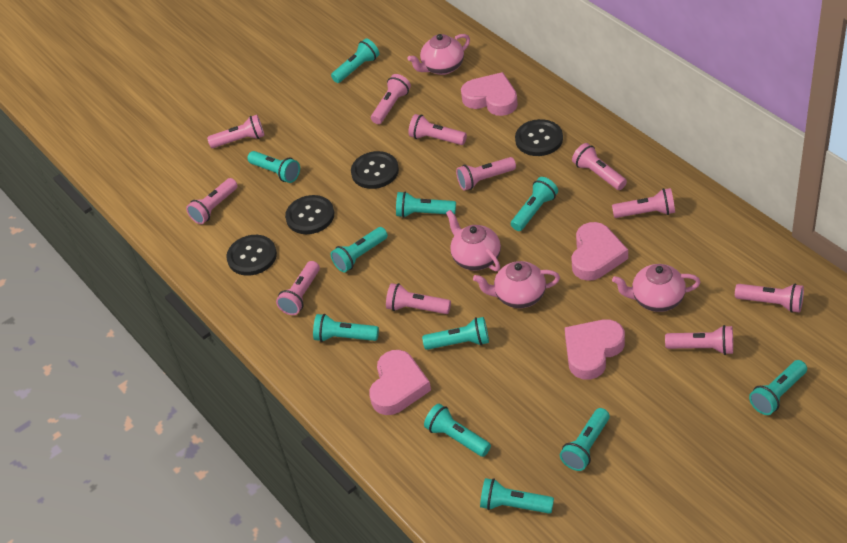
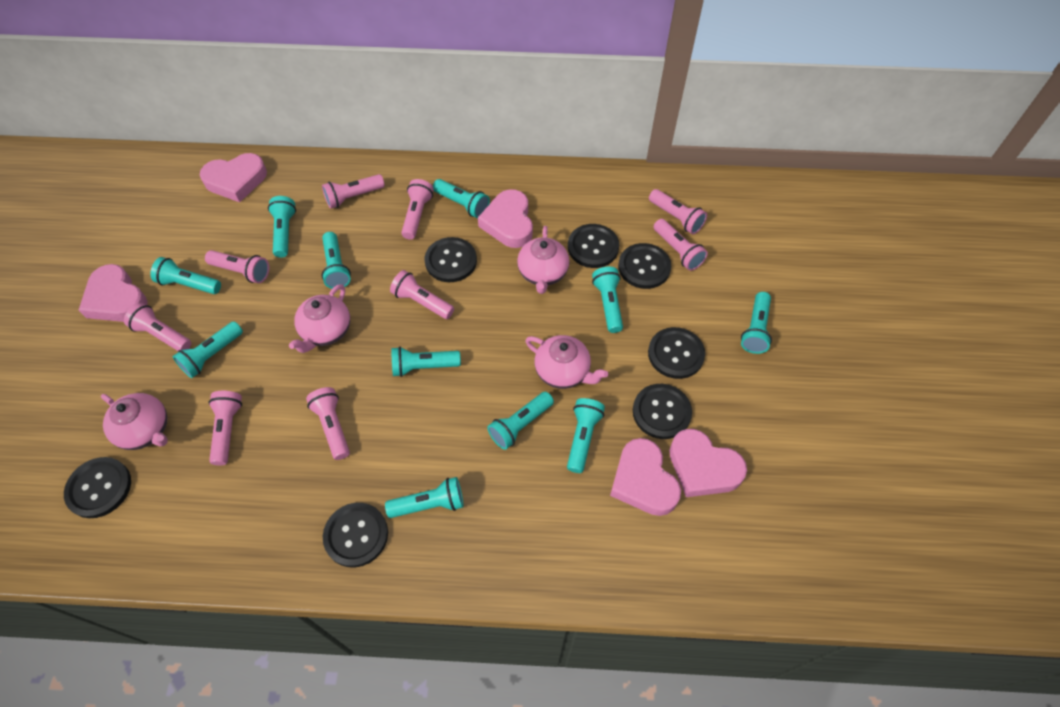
black button: [226,235,277,276] [285,195,334,234] [351,151,399,189] [515,119,563,156] = 4 -> [64,457,131,518] [323,503,388,567] [425,237,477,282] [568,224,619,268] [618,243,671,289] [633,384,692,439] [648,327,705,379] = 7
pink flashlight: [186,178,238,224] [207,115,265,148] [276,261,320,315] [371,74,411,124] [386,283,451,314] [408,114,467,145] [456,157,516,191] [572,143,627,190] [612,188,675,218] [665,325,733,355] [735,284,804,313] = 11 -> [124,303,191,351] [205,250,269,283] [209,391,242,465] [306,387,350,460] [322,174,385,209] [390,270,454,319] [401,179,434,240] [649,189,707,234] [654,219,708,271] = 9
pink heart: [369,350,431,415] [461,72,518,116] [565,319,625,380] [571,222,628,281] = 4 -> [79,264,148,322] [200,153,267,202] [478,189,533,248] [610,438,681,516] [669,429,747,497] = 5

